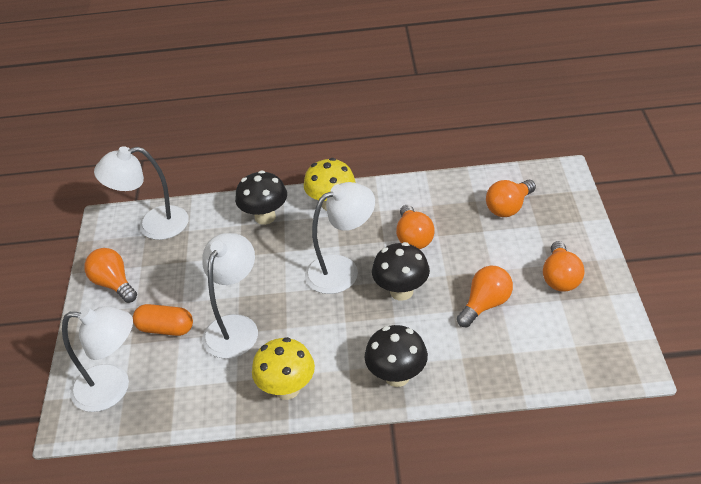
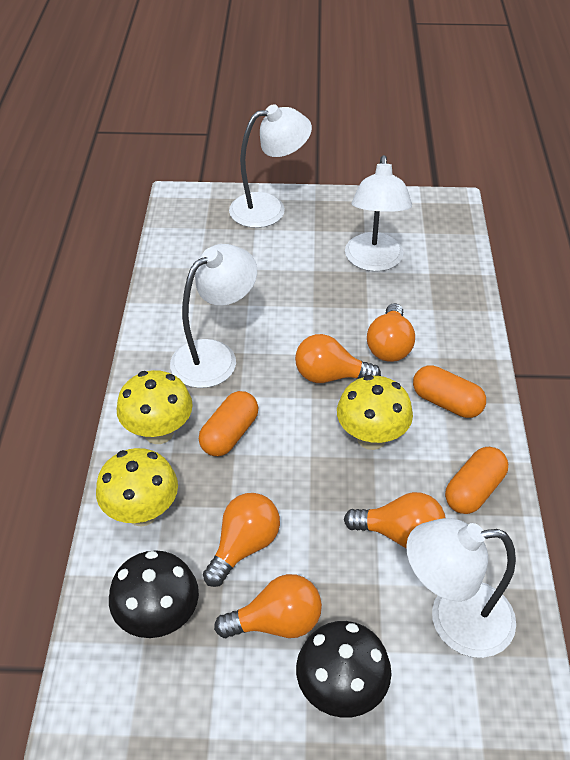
black mushroom: [235,170,287,225] [365,325,428,387] [372,242,430,301] = 3 -> [109,550,199,638] [296,621,391,718] = 2
orange capsule: [133,304,193,336] = 1 -> [199,391,258,456] [413,365,486,418] [445,447,508,514] = 3
yellow mushroom: [252,337,315,400] [304,158,355,211] = 2 -> [96,448,178,526] [117,370,193,444] [337,375,413,450] = 3

